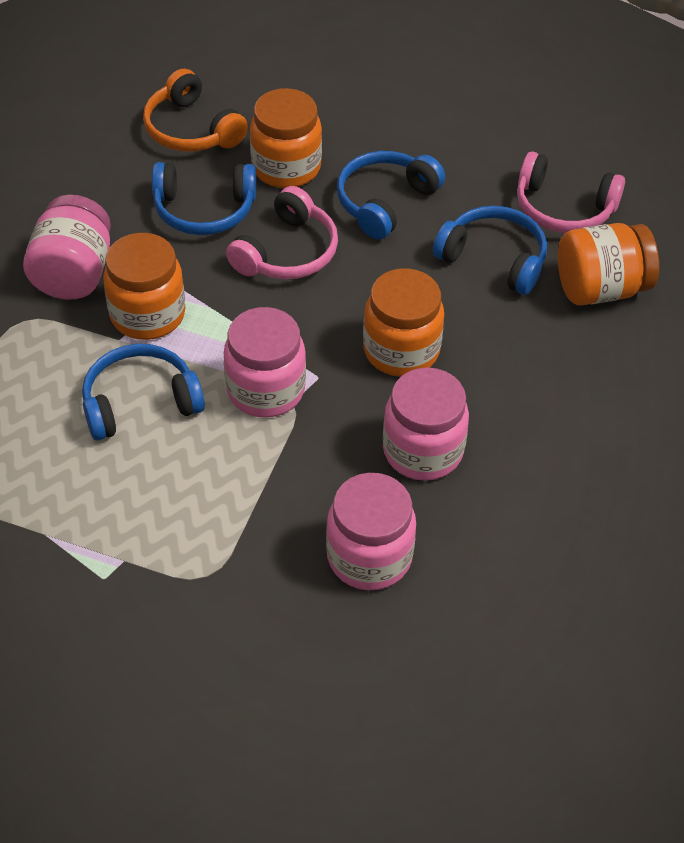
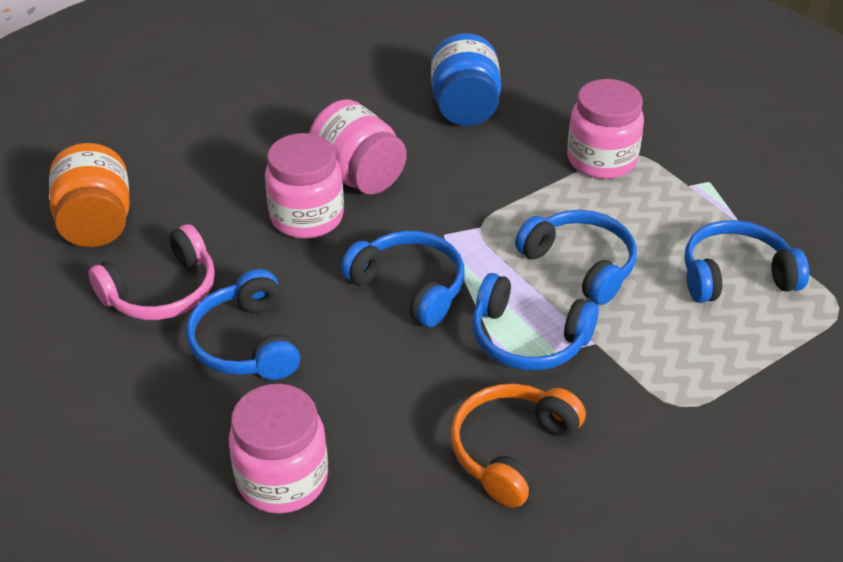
blue headphones: [82,344,205,440] [152,162,256,235] [337,151,445,240] [433,206,547,295] = 4 -> [186,269,300,380] [341,231,465,327] [472,273,599,371] [515,210,637,305] [684,220,809,303] = 5
blue jar: none = 0 -> [431,33,501,126] = 1
orange jar: [103,233,185,340] [250,88,322,188] [363,268,444,377] [558,223,659,306] = 4 -> [49,143,130,247] = 1
pink headphones: [226,186,338,279] [517,151,625,233] = 2 -> [89,224,215,320] = 1

